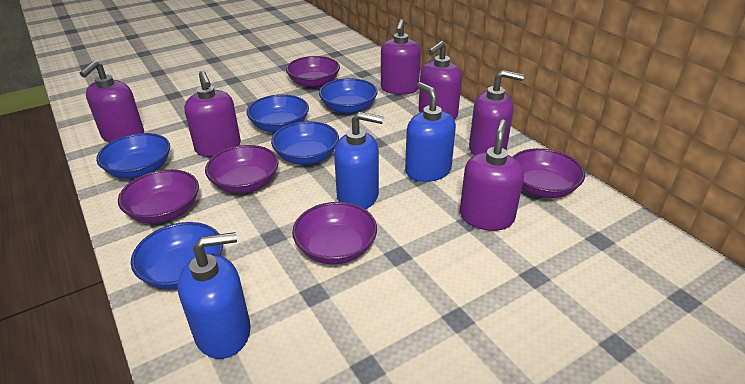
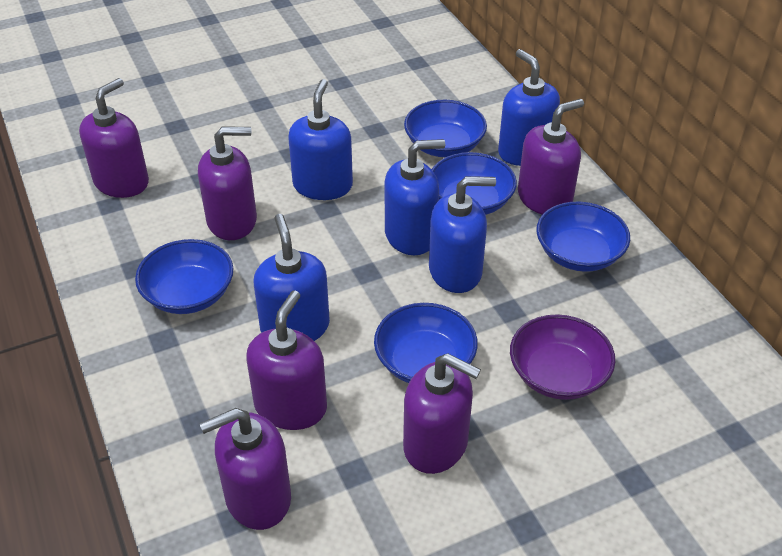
blue soap dispenser: [178,232,251,359] [334,112,383,209] [405,82,456,182] = 3 -> [254,214,330,341] [288,79,353,200] [385,139,445,255] [429,176,496,293] [498,49,560,166] = 5
purple bowl: [118,169,199,224] [205,145,279,193] [286,56,340,88] [292,202,377,264] [513,148,585,198] = 5 -> [510,314,615,400] = 1

